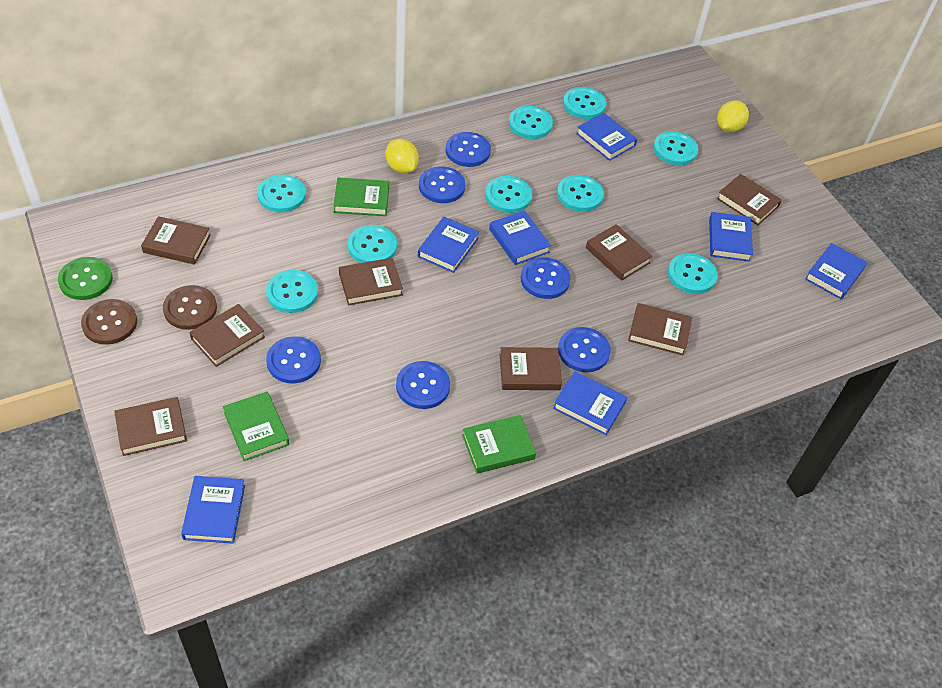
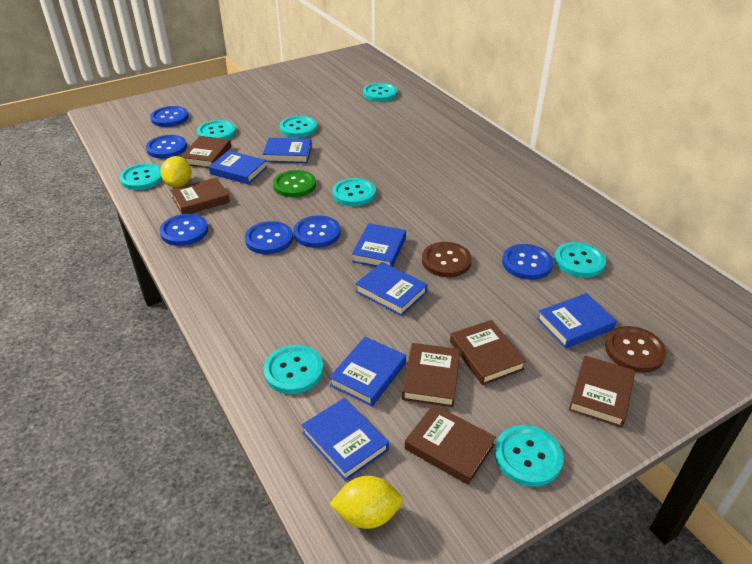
brown book: [114,397,187,456] [141,216,211,265] [190,304,265,367] [339,258,403,306] [500,347,562,390] [586,224,653,281] [628,303,692,355] [717,174,782,225] = 8 -> [170,177,230,214] [181,136,231,168] [402,343,460,407] [405,404,496,485] [450,320,526,385] [569,355,635,428] = 6
green book: [223,391,289,461] [333,178,389,216] [462,415,536,474] = 3 -> none = 0
turquoise button: [257,175,306,212] [266,270,318,313] [348,225,397,263] [485,176,532,213] [509,106,553,139] [557,175,604,212] [563,87,606,119] [653,131,698,165] [668,253,718,294] = 9 -> [119,163,163,190] [197,120,236,139] [264,345,324,394] [279,116,317,138] [332,178,376,206] [363,83,397,102] [494,425,564,487] [554,242,606,278] = 8

